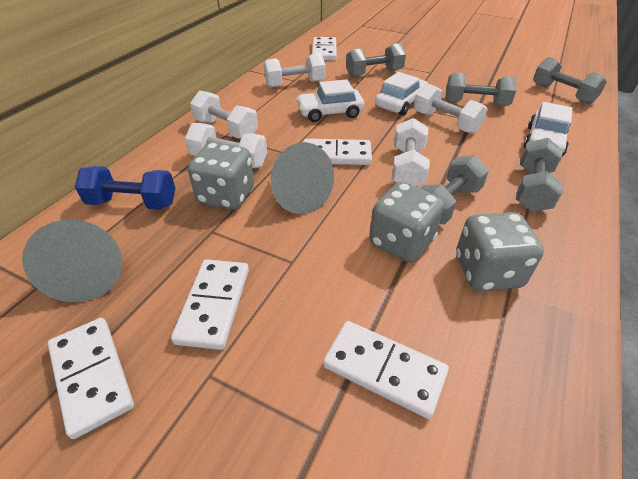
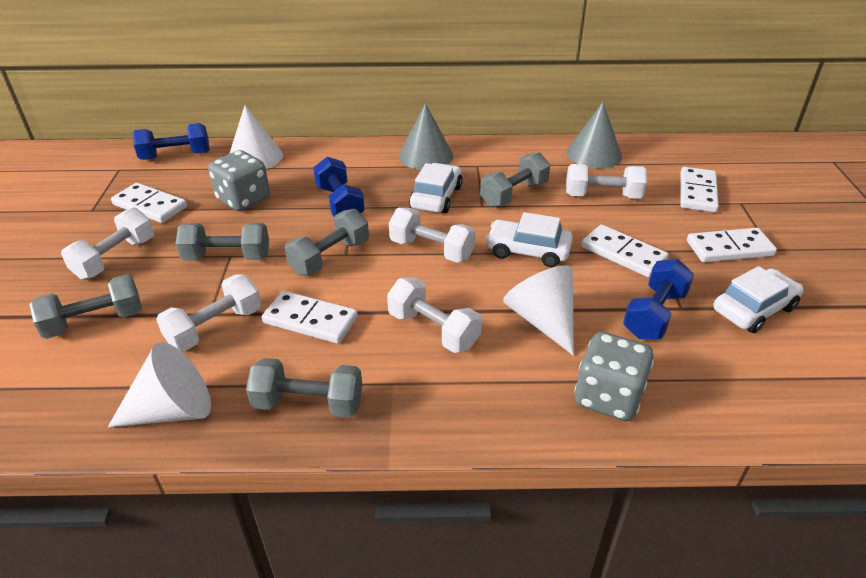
blue dumbbell: [75,166,175,210] = 1 -> [133,123,210,160] [313,157,365,217] [623,259,694,339] = 3
grey dice: [188,142,254,210] [369,182,445,263] [456,212,544,291] = 3 -> [208,150,270,211] [574,332,654,421] = 2
white cone: none = 0 -> [108,342,211,427] [229,105,283,169] [503,265,574,356] = 3

